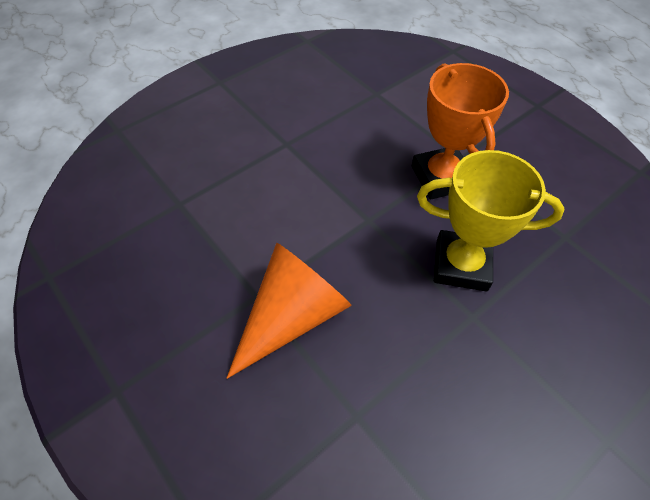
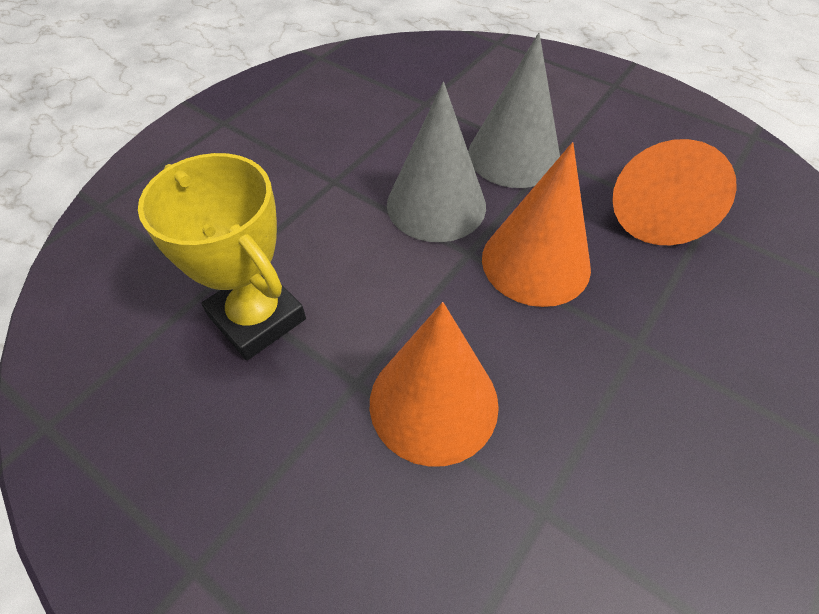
grey cone: none = 0 -> [387,82,486,242] [468,33,560,188] = 2
orange cone: [227,243,352,379] = 1 -> [370,302,499,467] [482,142,591,307] [612,139,737,245] = 3
orange trophy: [411,63,509,200] = 1 -> none = 0

